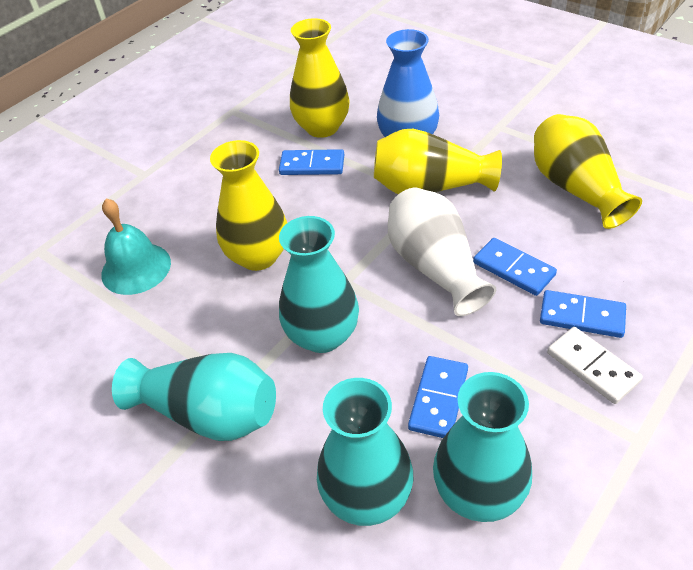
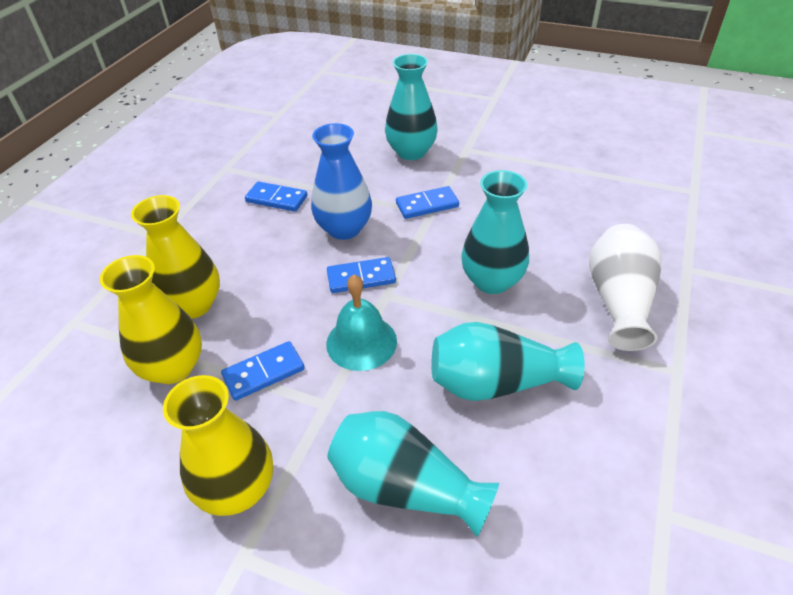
white domino: [547,327,643,404] = 1 -> none = 0
yellow vase: [210,140,287,271] [290,18,350,138] [374,129,502,194] [534,114,642,229] = 4 -> [100,255,202,384] [131,195,220,319] [163,375,273,516] = 3

